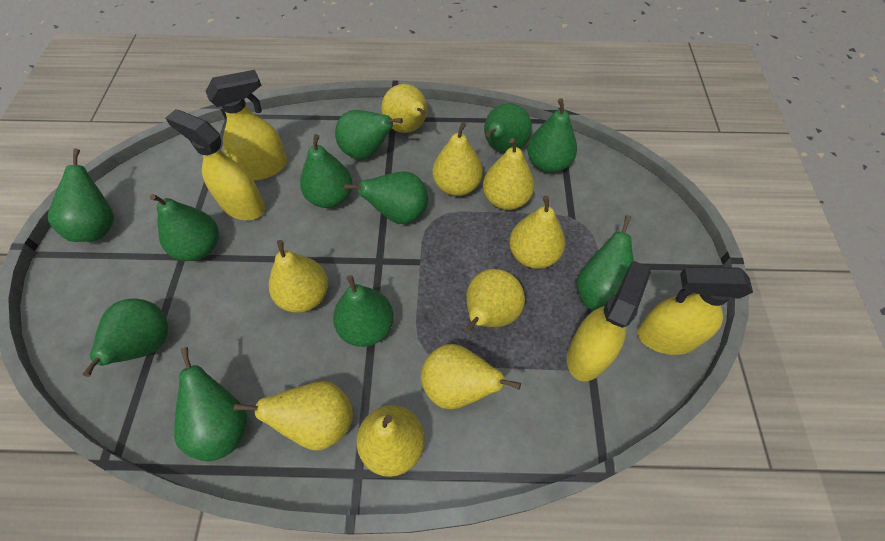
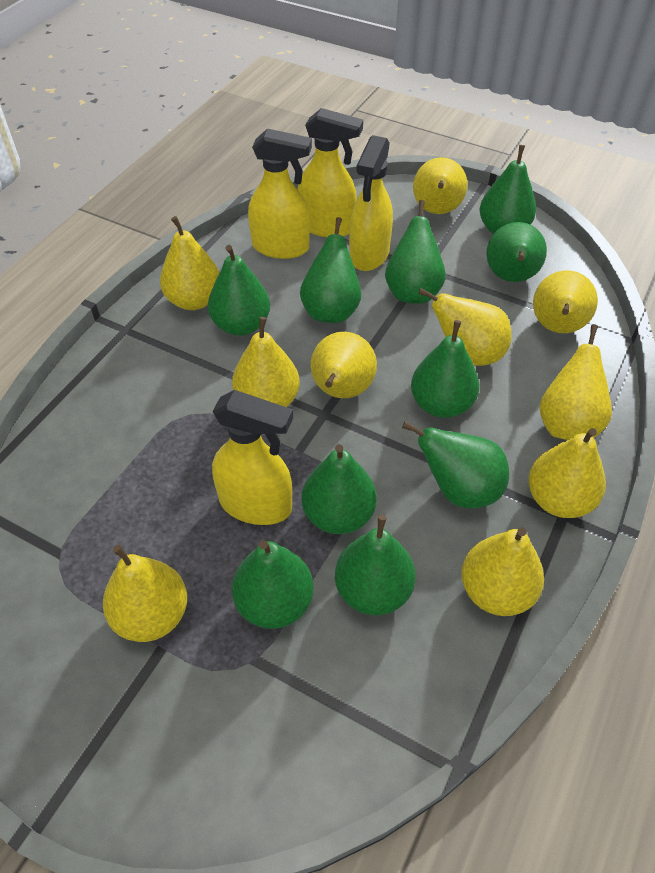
green pear: [48,148,114,242] [83,299,168,377] [150,194,219,261] [174,347,247,461] [300,134,352,208] [333,275,394,347] [335,110,403,159] [344,172,428,224] [484,103,532,153] [527,98,577,173] [576,215,634,311] = 11 -> [208,245,270,336] [232,540,314,629] [300,217,361,323] [302,444,377,534] [335,515,416,615] [385,200,446,304] [402,421,509,508] [411,320,479,418] [479,145,536,234] [486,222,547,282] = 10
yellow pear: [234,381,353,451] [269,240,328,313] [356,405,425,477] [381,84,427,133] [421,344,521,409] [432,122,483,196] [465,269,525,332] [483,138,535,210] [509,196,565,269] = 9 -> [103,545,187,642] [160,216,220,310] [232,317,300,407] [310,332,377,398] [413,157,467,214] [418,288,512,366] [461,527,544,616] [528,428,606,518] [533,270,598,333] [539,325,612,440] = 10

